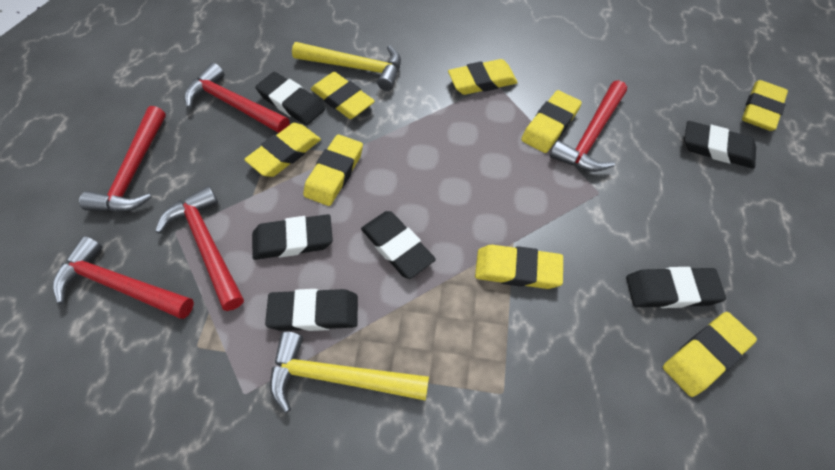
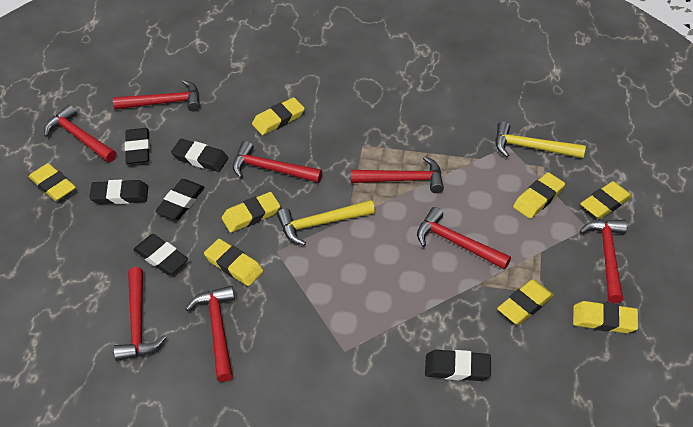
red hammer: [53,236,194,319] [79,106,166,212] [155,186,244,311] [185,63,290,133] [550,80,627,172] = 5 -> [44,105,116,162] [113,80,200,112] [114,267,166,361] [186,286,235,382] [233,141,322,183] [351,156,444,193] [417,207,511,270] [580,220,627,303] = 8

